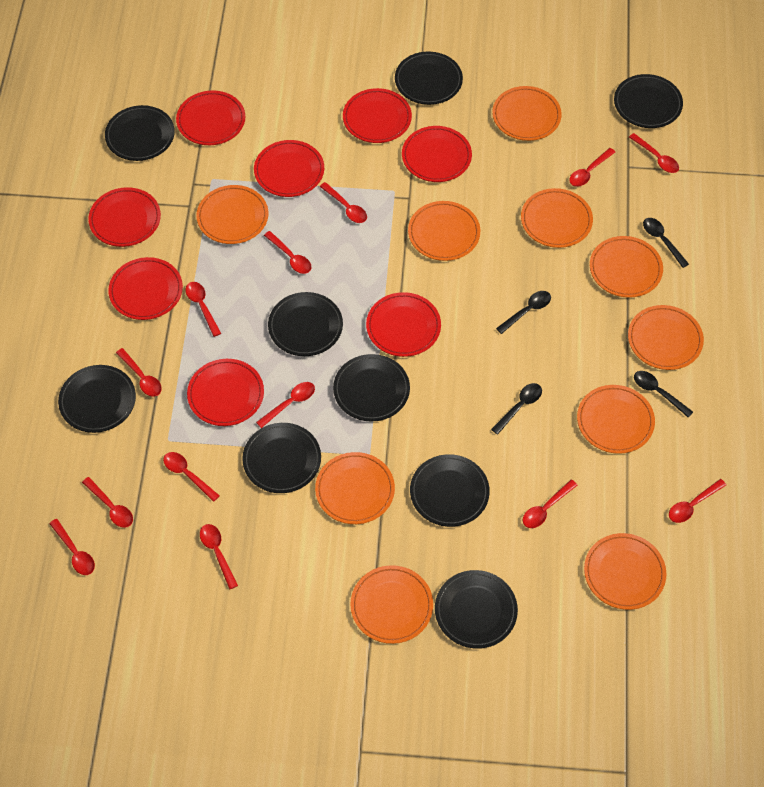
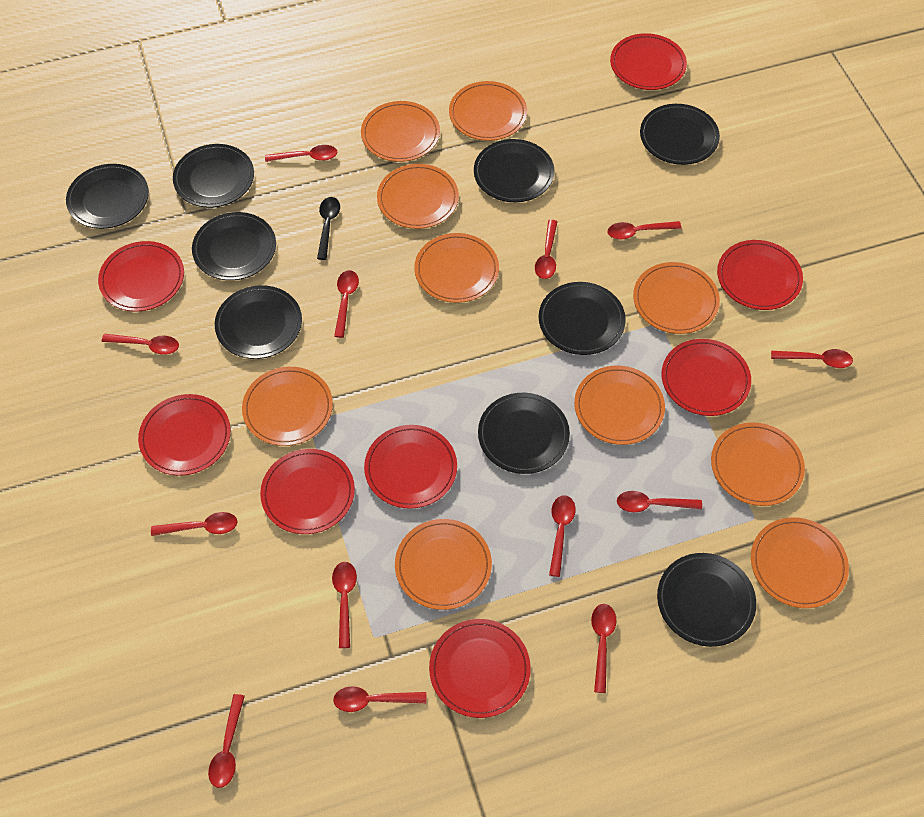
black spoon: [491,383,542,435] [496,291,551,334] [634,371,693,418] [643,218,689,268] = 4 -> [317,197,340,260] = 1

